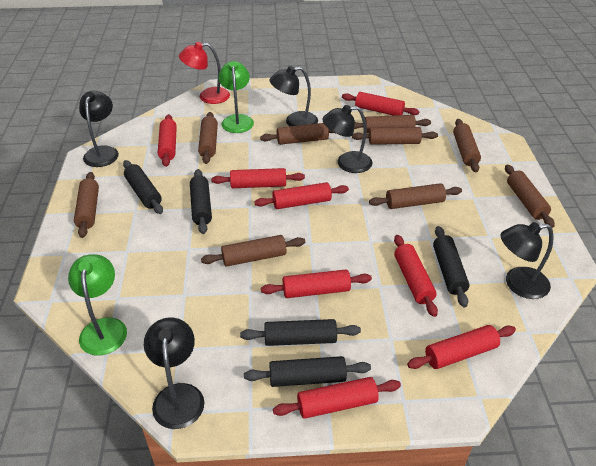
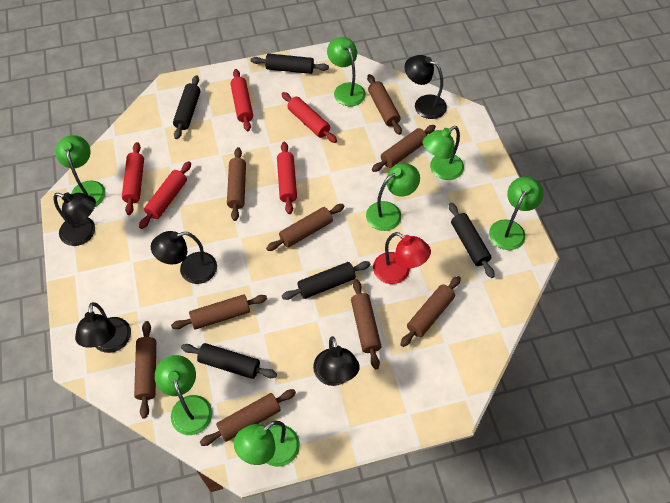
green lamp: [68,254,127,355] [219,61,254,133] = 2 -> [56,135,106,207] [155,355,212,435] [234,421,300,467] [327,37,366,106] [366,164,420,231] [423,126,464,180] [489,177,544,250] = 7
red rolling pin: [158,114,177,167] [211,168,305,188] [254,182,349,209] [261,269,372,298] [273,377,401,419] [342,92,419,116] [394,235,438,317] [407,325,516,369] = 8 -> [122,142,144,215] [139,161,191,229] [230,69,253,131] [277,142,297,214] [282,92,337,143] = 5

